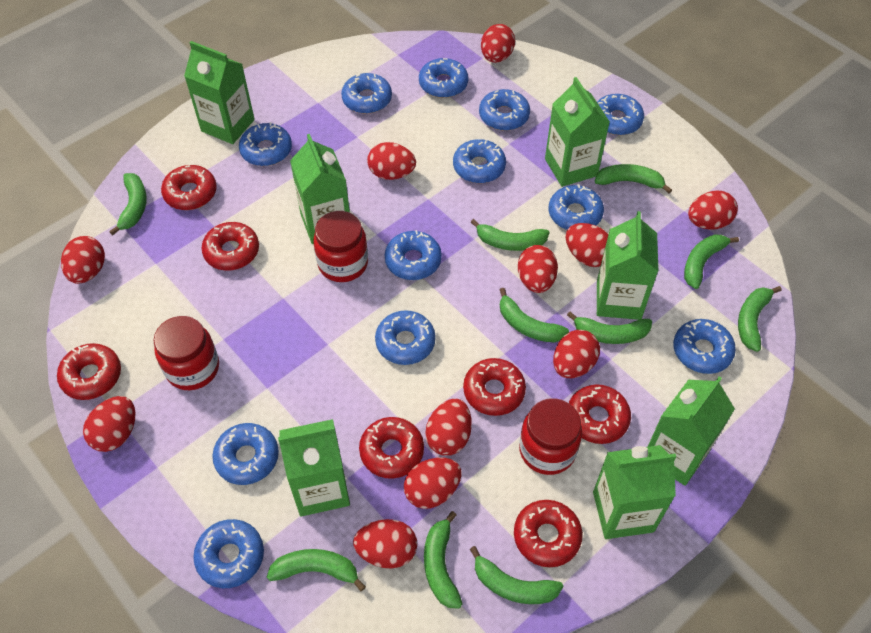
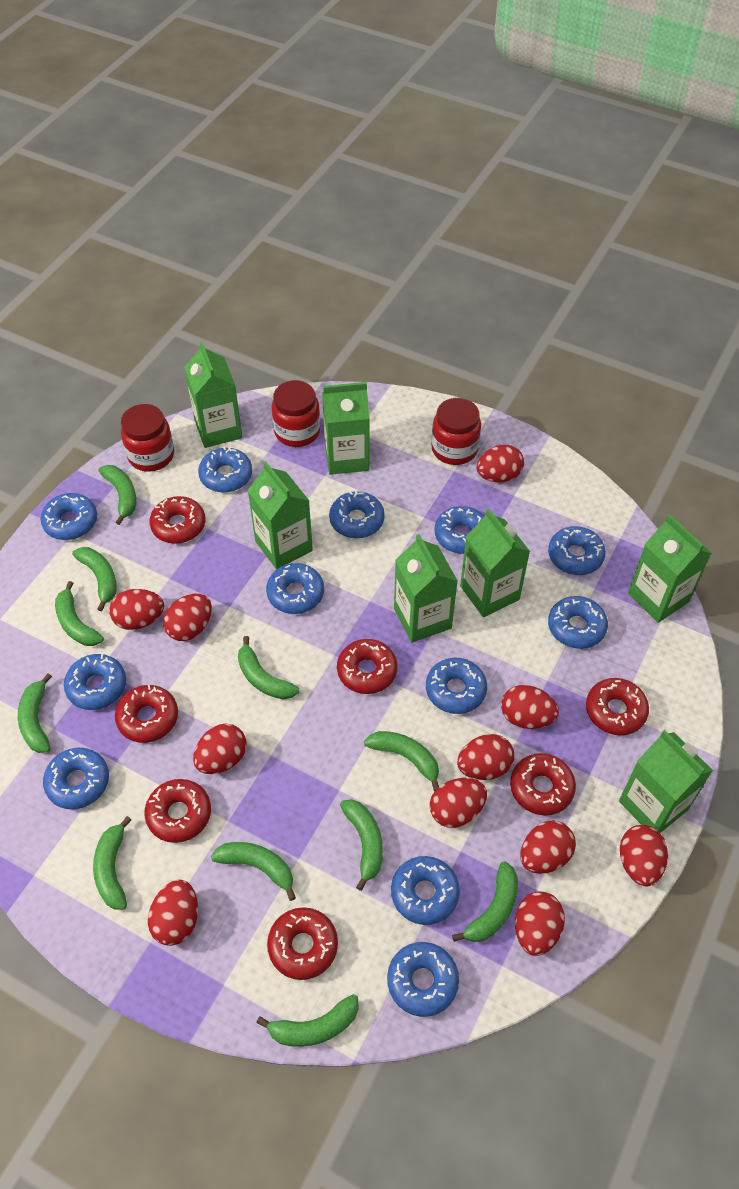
green banana: [109,173,147,235] [267,549,366,591] [424,511,463,608] [470,546,563,604] [471,219,550,251] [500,288,569,343] [567,312,652,344] [595,164,672,193] [684,235,739,289] [738,286,782,352] = 10 -> [18,673,52,753] [55,581,104,646] [72,547,117,611] [93,816,131,910] [98,465,136,525] [211,842,296,901] [238,636,299,699] [256,994,359,1047] [340,799,383,891] [364,731,439,791] [452,861,518,942] = 11

